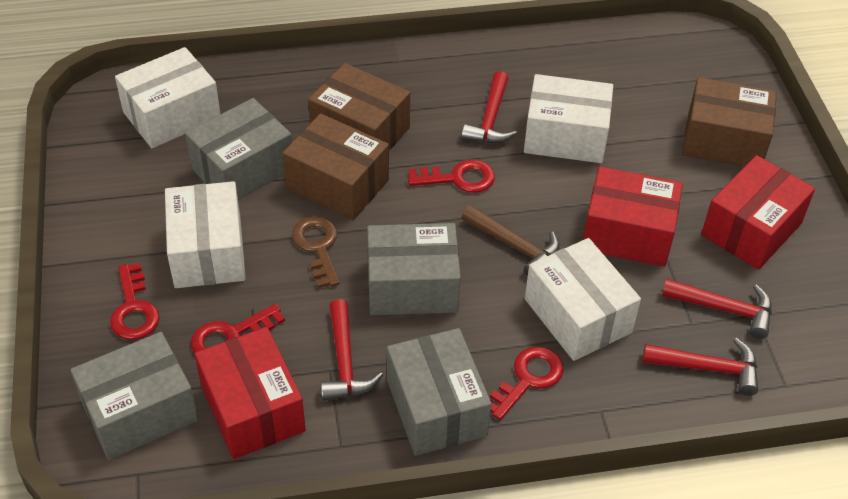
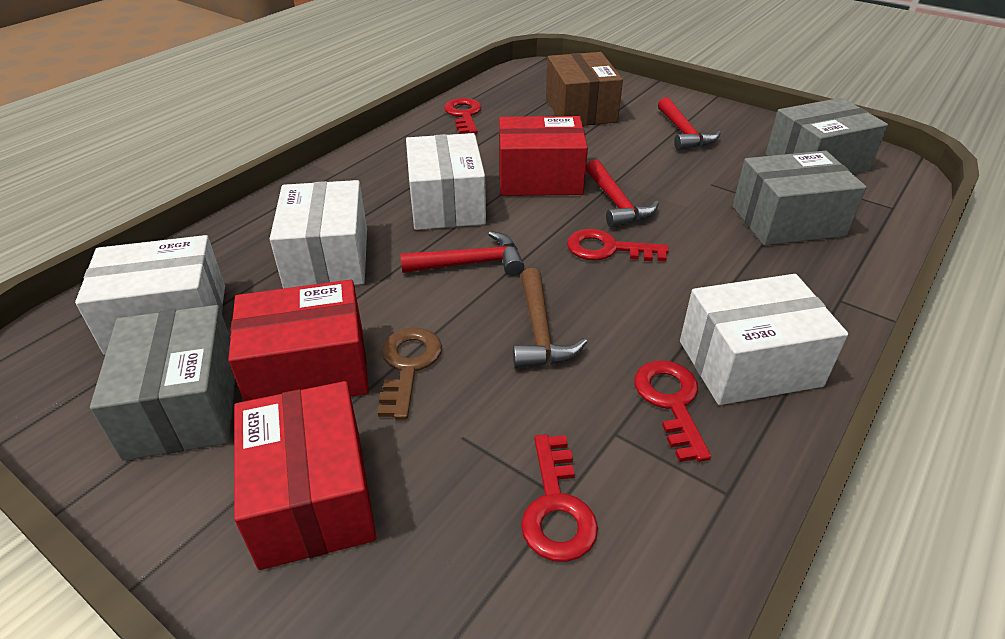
brown box: [283,113,389,220] [308,63,410,150] [682,77,777,167] = 3 -> [546,52,623,126] = 1
grey box: [70,332,198,460] [185,98,292,200] [367,223,461,315] [387,328,492,456] = 4 -> [90,305,235,461] [732,151,867,246] [765,98,888,174] = 3
red hammer: [320,299,383,401] [461,71,517,143] [643,338,758,396] [662,279,772,339] = 4 -> [400,231,524,276] [586,159,659,228] [658,97,721,150] = 3

